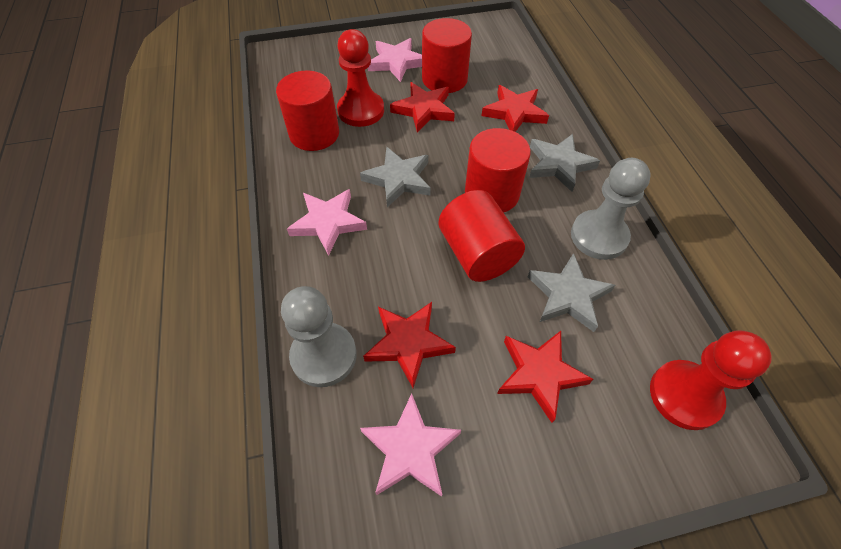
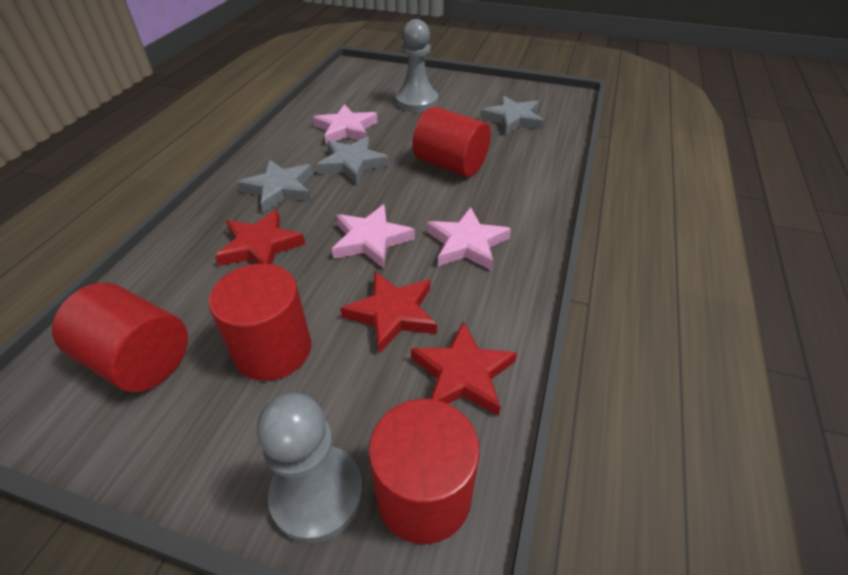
red pawn: [337,29,384,127] [650,330,772,430] = 2 -> none = 0
red star: [363,302,456,388] [390,82,455,132] [482,85,549,132] [497,331,593,423] = 4 -> [215,210,305,266] [340,272,437,354] [411,321,517,416] = 3

